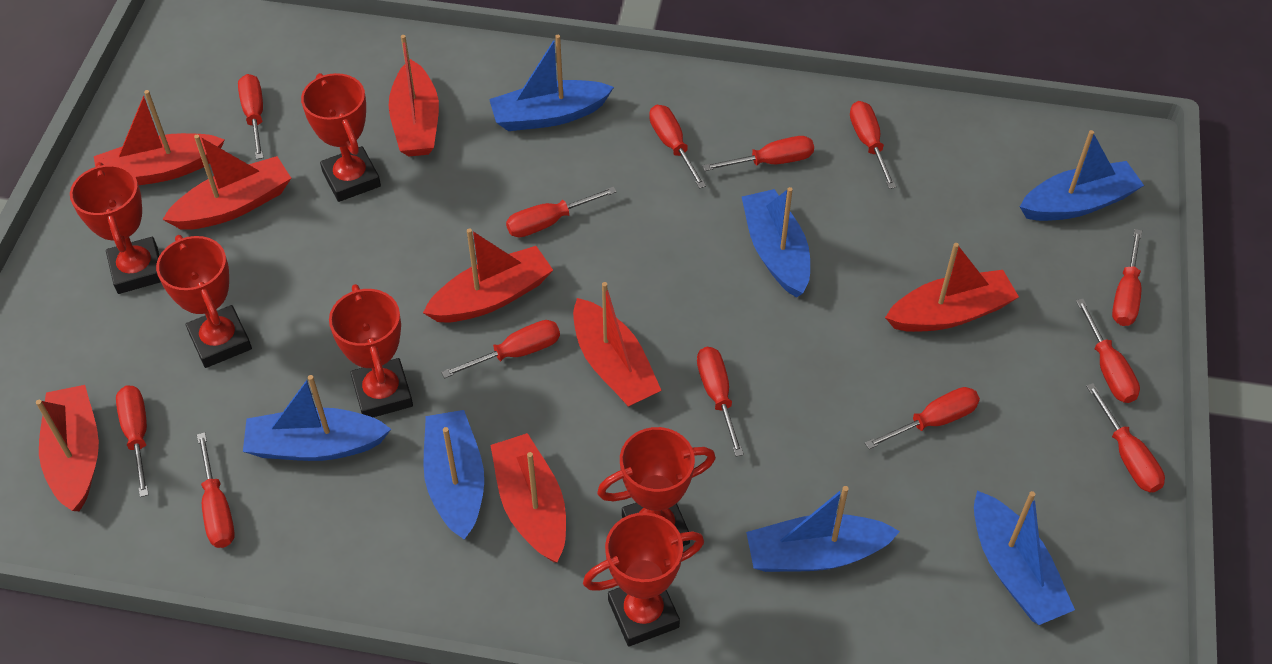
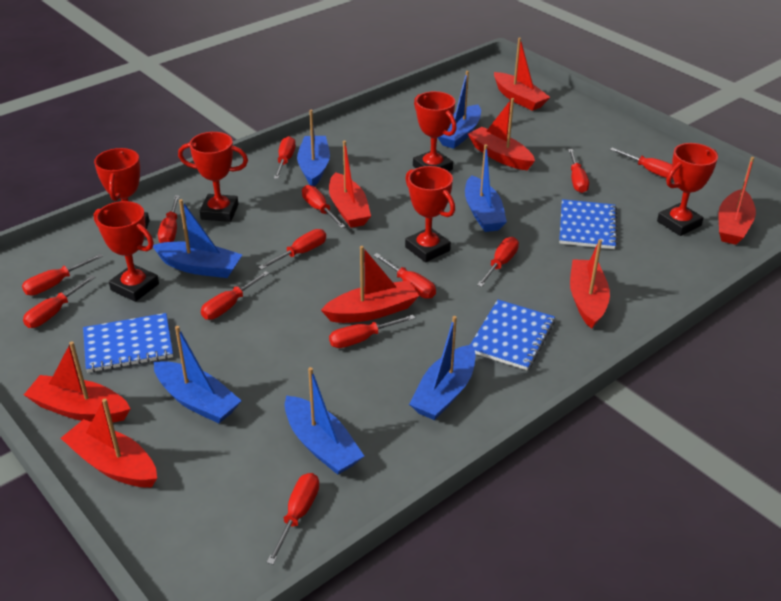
blue notebook: none = 0 -> [83,313,173,372] [470,300,555,370] [559,199,618,249] = 3

